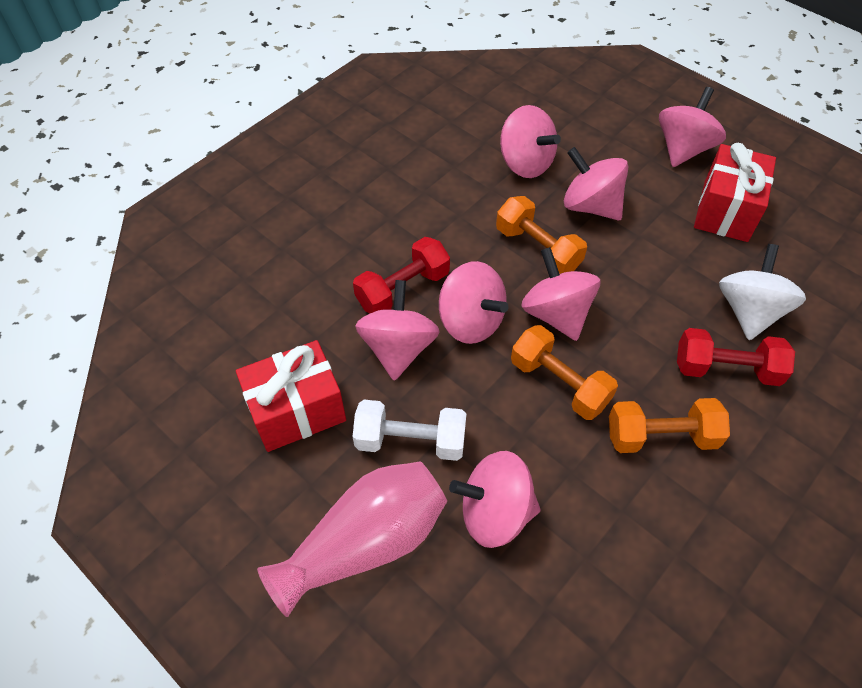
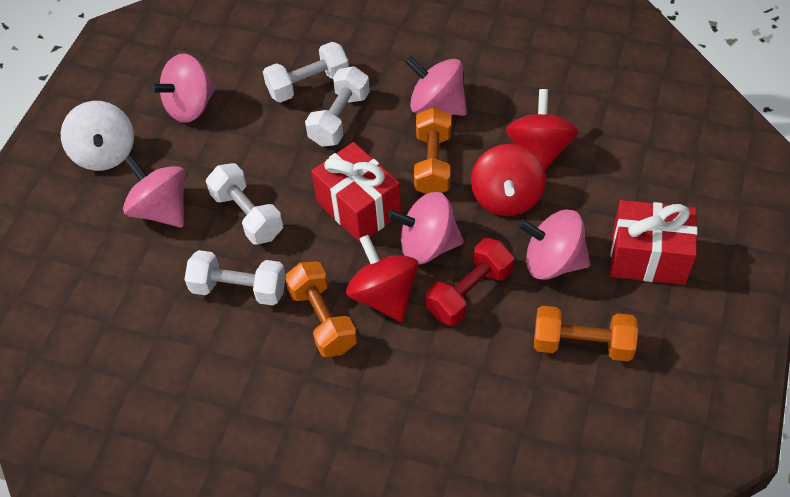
pink spinning top: [355,280,440,381] [439,261,508,344] [449,451,541,548] [500,105,561,178] [521,247,600,341] [564,147,629,220] [659,87,726,167] = 7 -> [123,155,185,228] [150,54,216,123] [387,192,464,264] [405,56,467,116] [518,210,591,280] = 5
pink vase: [257,461,447,617] = 1 -> none = 0
red dumbbell: [353,237,450,314] [677,328,795,386] = 2 -> [426,238,514,326] = 1
red spinning top: none = 0 -> [346,235,419,322] [471,144,546,216] [506,89,578,171] = 3
white dumbbell: [353,400,466,461] = 1 -> [185,250,286,306] [206,163,283,244] [263,42,349,102] [305,66,370,147] = 4

